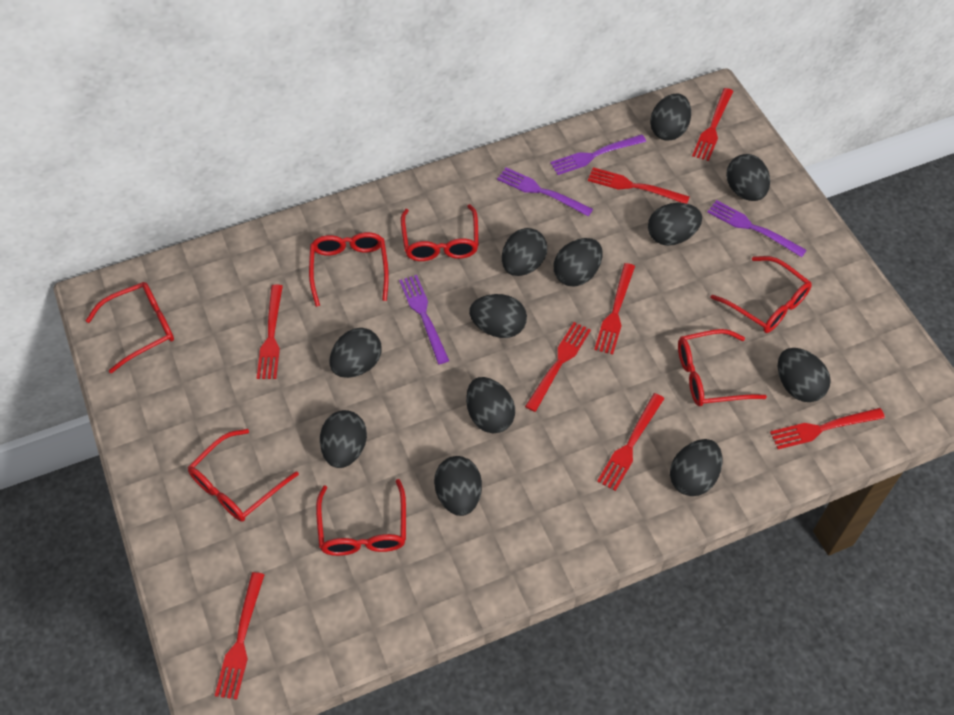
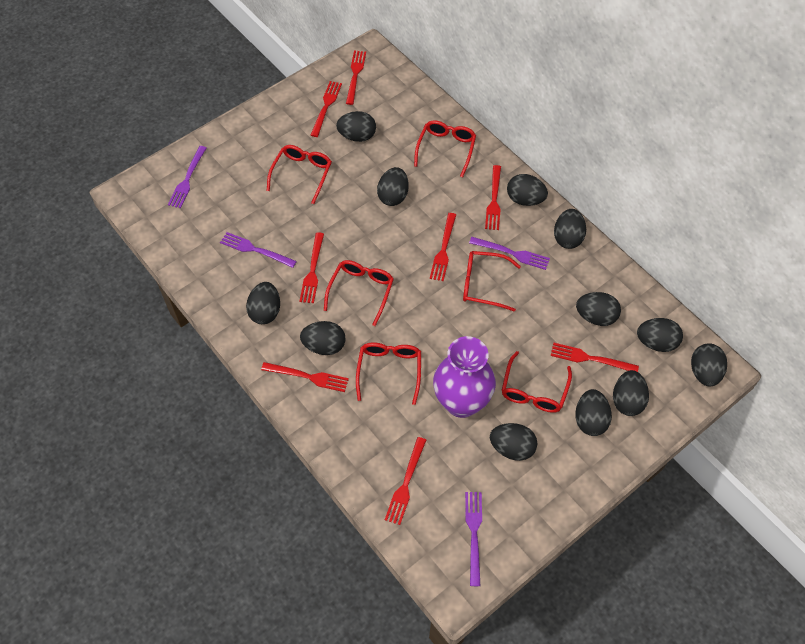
purple vase: none = 0 -> [433,336,496,418] = 1
red glasses: [85,282,174,373] [188,429,299,522] [309,232,389,307] [316,479,406,556] [401,204,479,261] [678,329,767,406] [711,256,812,333] = 7 -> [267,145,332,204] [324,260,394,326] [356,343,421,405] [414,120,476,177] [463,251,521,312] [502,351,572,413] = 6

